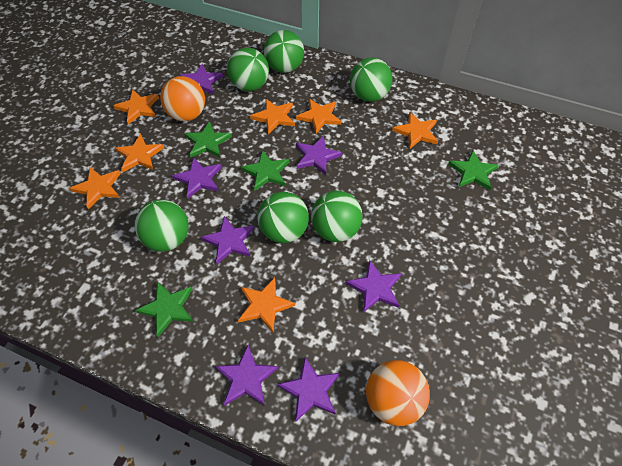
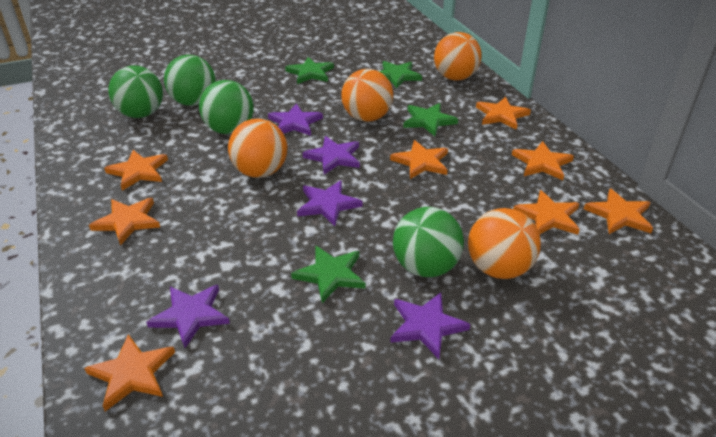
green ball: [135,199,189,252] [227,48,269,91] [257,192,309,243] [264,30,304,73] [311,191,363,242] [350,58,392,102] = 6 -> [108,65,163,118] [164,55,216,106] [199,80,253,134] [393,207,464,277] = 4
orange ball: [160,76,205,121] [366,360,430,426] = 2 -> [228,119,287,178] [341,69,393,122] [434,32,482,81] [468,208,541,279] = 4
orange star: [69,167,121,209] [113,89,159,124] [115,134,164,172] [238,277,295,333] [250,99,295,135] [296,99,341,134] [392,112,438,149] = 7 -> [84,334,175,411] [89,198,160,246] [104,150,168,191] [390,140,448,179] [476,97,531,130] [512,141,574,180] [513,190,580,235] [584,189,653,234] = 8
purple star: [172,157,222,199] [180,64,223,94] [201,216,254,264] [215,345,278,406] [277,357,340,421] [296,136,342,175] [346,260,402,313] = 7 -> [146,284,230,348] [268,104,323,136] [297,180,362,226] [303,136,360,175] [390,293,470,359] = 5

